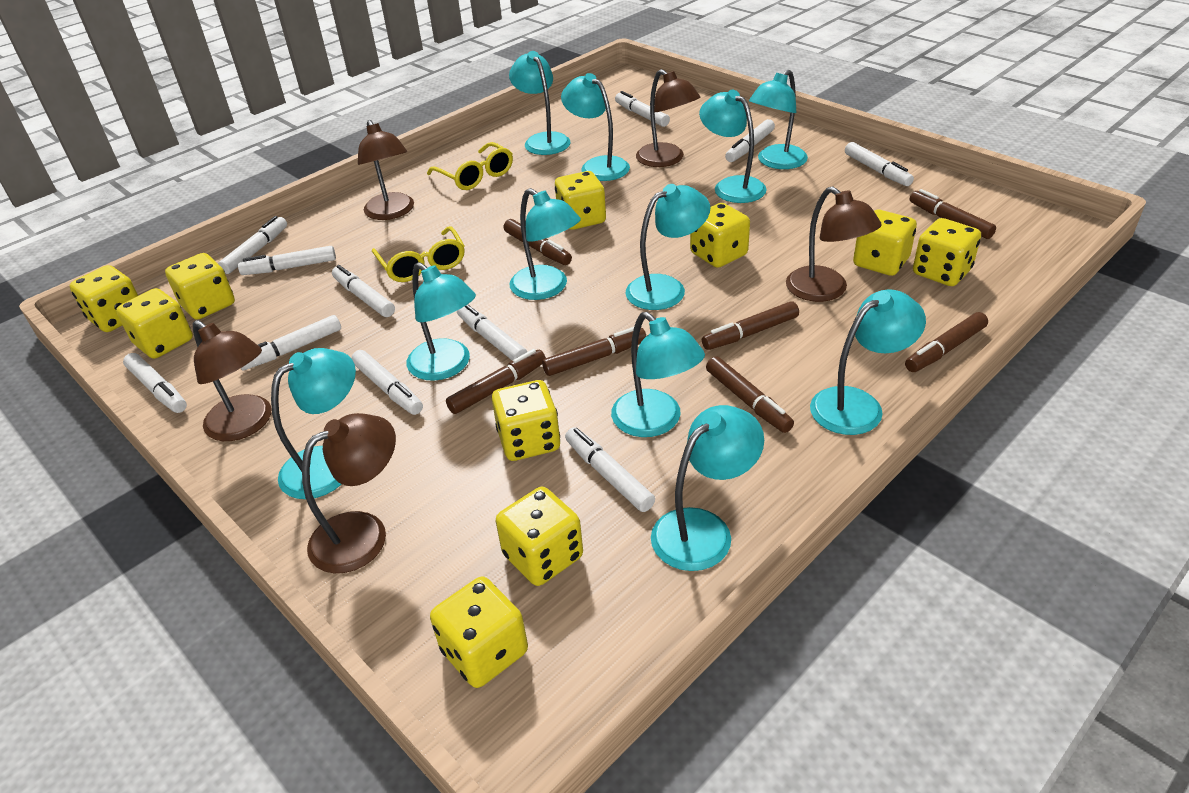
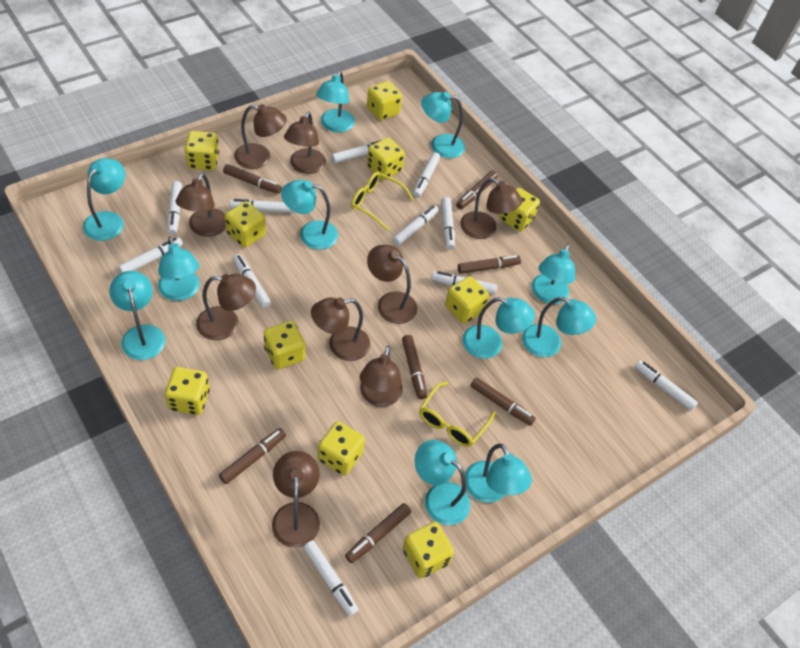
brown lamp: [193,320,271,441] [302,413,396,573] [358,120,414,220] [636,69,700,167] [786,187,882,302] = 5 -> [176,173,226,237] [196,274,256,340] [234,104,287,169] [272,451,320,548] [284,111,326,174] [311,297,371,361] [359,345,403,407] [367,245,417,324] [460,178,522,239] = 9

